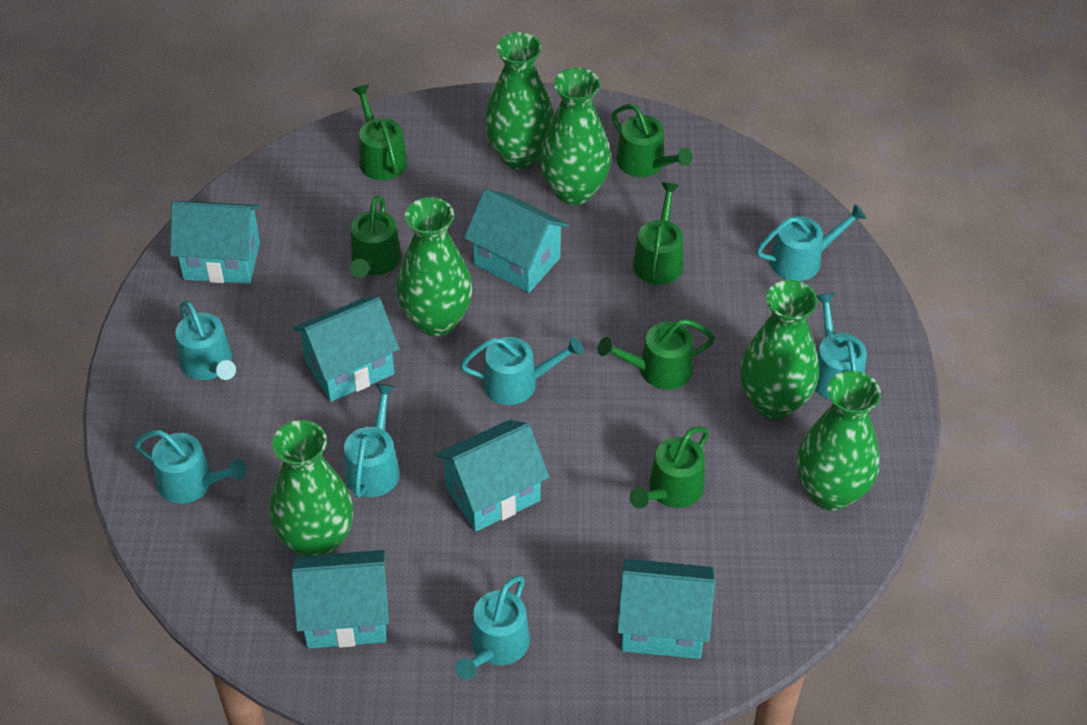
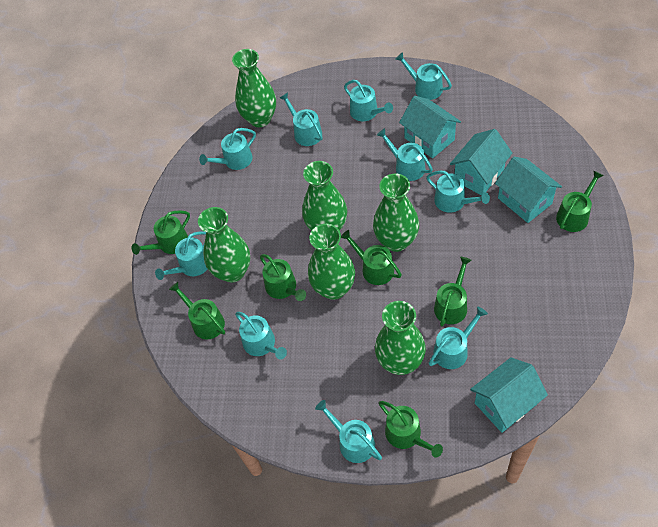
green watering can: [350,196,402,278] [352,84,407,180] [598,319,715,389] [612,104,693,177] [630,427,709,509] [633,182,683,285] = 6 -> [132,210,190,255] [169,282,225,339] [260,254,306,301] [341,230,402,285] [379,401,443,458] [434,257,472,326] [556,170,604,232] = 7
turquoise house: [170,201,261,284] [291,550,389,649] [293,297,400,402] [435,420,549,532] [464,189,569,293] [617,559,715,659] = 6 -> [399,96,461,158] [450,129,512,196] [470,357,548,433] [495,157,562,223] = 4
turquoise watering can: [134,430,247,504] [175,301,236,380] [344,384,400,498] [455,575,530,680] [460,337,583,405] [756,204,866,281] [815,293,867,400] = 7 -> [155,231,207,280] [199,128,256,170] [235,312,287,360] [280,93,323,146] [315,400,382,463] [344,80,393,121] [377,128,433,181] [395,52,452,100] [426,171,490,213] [429,307,488,369] = 10

